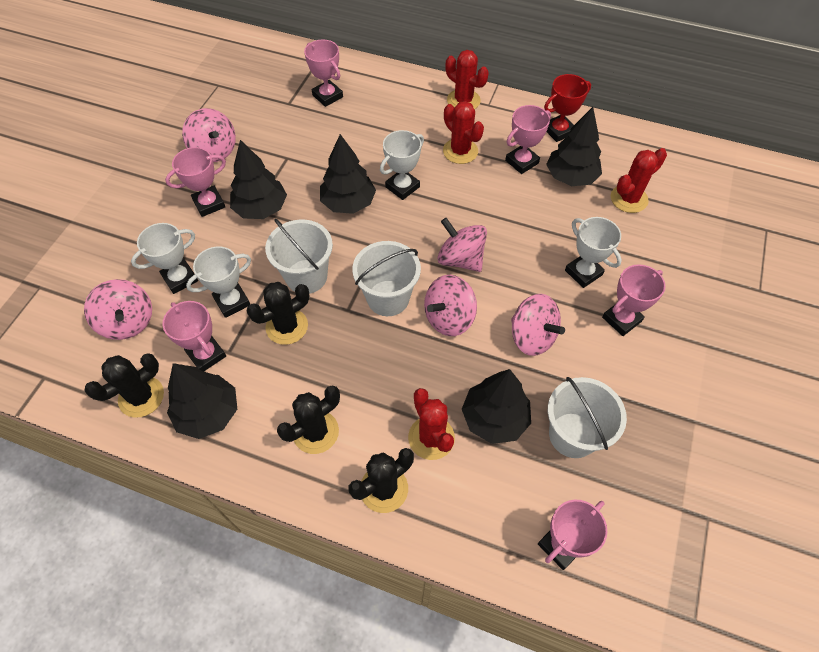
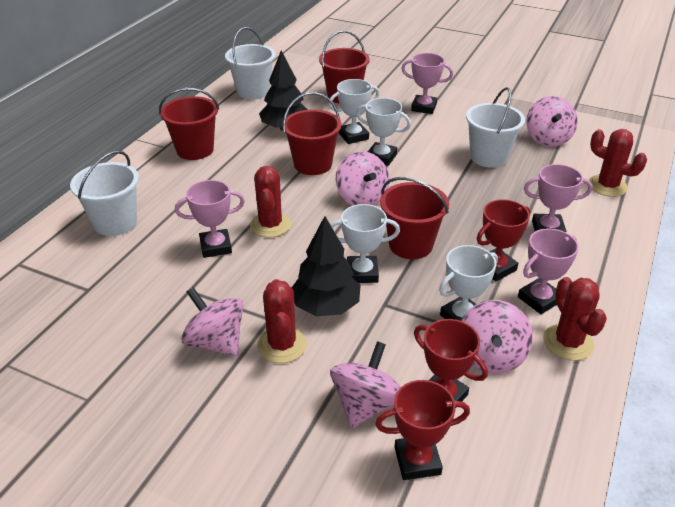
black cactus: [84,353,164,418] [247,282,309,345] [277,385,340,454] [349,448,414,513] = 4 -> none = 0
black tree: [167,363,237,439] [230,140,287,219] [320,134,376,214] [462,369,531,444] [546,107,602,186] = 5 -> [259,50,308,131] [292,216,361,316] = 2
pink trophy: [162,301,226,371] [165,147,226,217] [304,40,343,107] [505,105,551,174] [538,500,608,570] [602,265,665,336] = 6 -> [175,180,245,258] [401,53,453,114] [518,228,579,314] [524,164,593,232] = 4
red bucket: none = 0 -> [159,88,219,160] [282,92,342,175] [319,30,370,103] [380,177,449,259] = 4
red trophy: [544,74,591,142] = 1 -> [375,380,470,480] [414,319,488,402] [477,199,530,281] = 3

